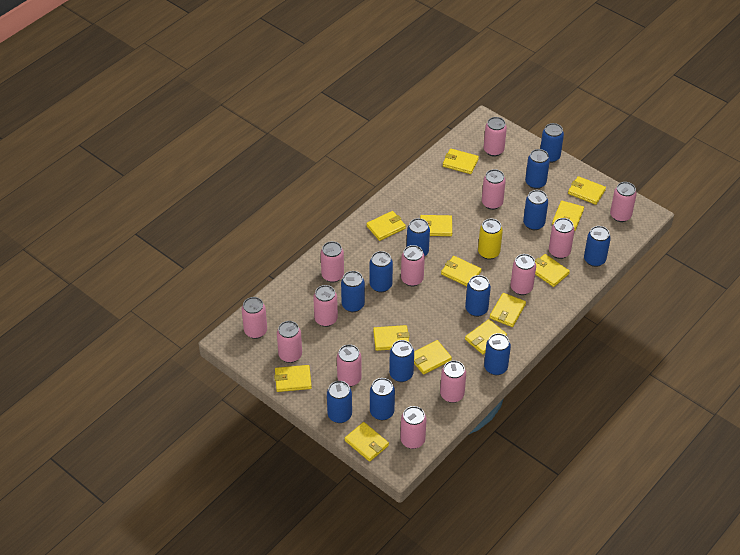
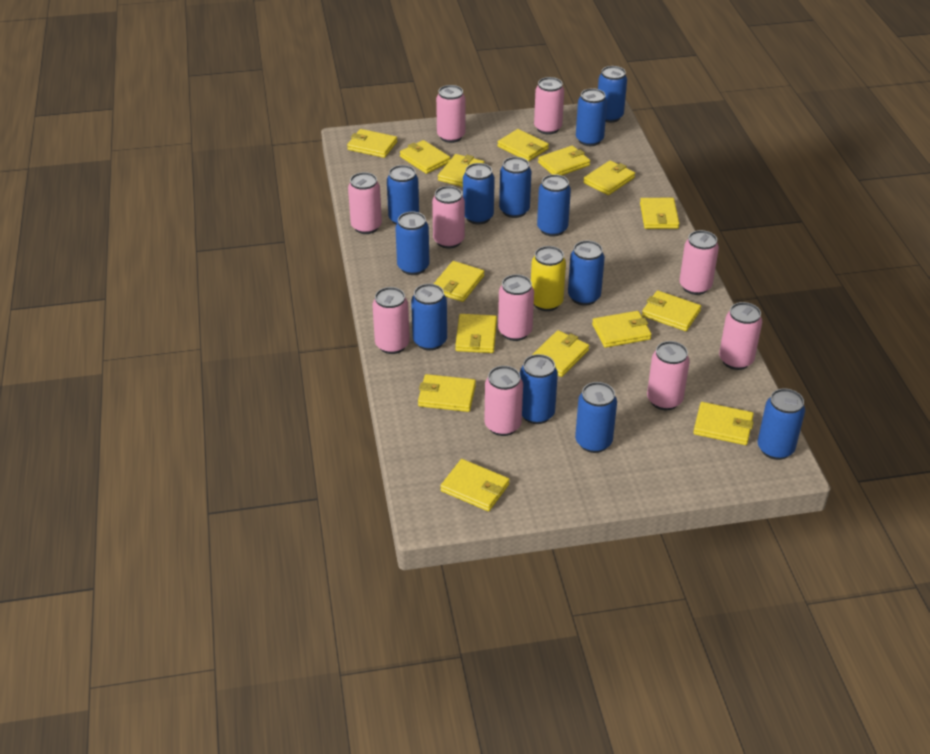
pink can: [242,297,267,339] [277,321,302,363] [313,285,338,327] [321,241,344,283] [337,344,362,387] [400,406,427,449] [401,245,425,286] [440,360,466,403] [482,169,506,210] [484,117,507,156] [510,254,536,295] [549,218,575,259] [610,182,637,222] = 13 -> [348,172,382,234] [372,287,410,354] [432,186,465,249] [436,85,465,143] [484,366,523,436] [498,274,534,341] [534,77,564,135] [647,341,690,410] [680,230,719,295] [719,302,762,370] = 10
yellow wallet: [274,365,312,392] [345,422,389,462] [366,211,406,241] [373,325,410,351] [414,340,452,375] [420,215,452,236] [441,256,481,286] [443,149,479,174] [465,319,507,354] [489,293,526,327] [535,254,570,287] [552,201,584,231] [568,176,606,205] = 13 -> [347,129,397,158] [400,140,450,174] [418,374,476,412] [434,261,484,302] [438,154,484,187] [440,459,510,511] [455,314,497,353] [498,129,549,161] [532,330,589,377] [538,145,590,175] [583,160,635,195] [592,311,652,348] [640,198,679,229] [642,291,701,331] [693,402,754,445] = 15

